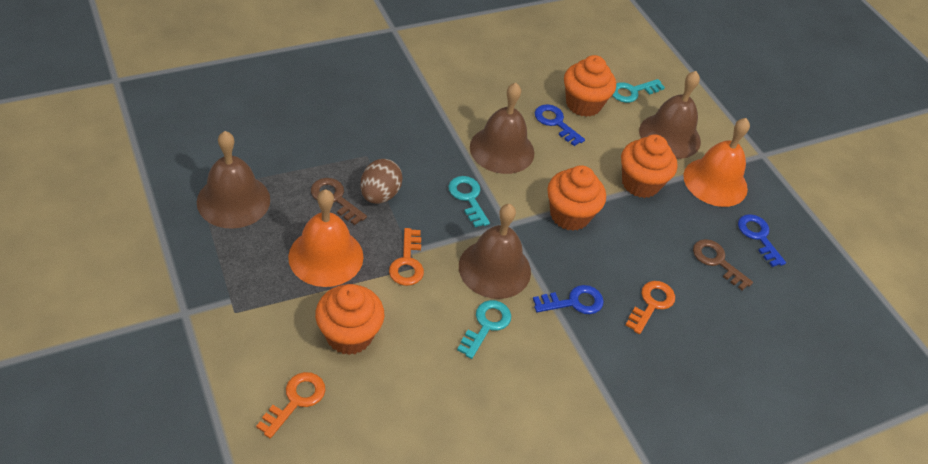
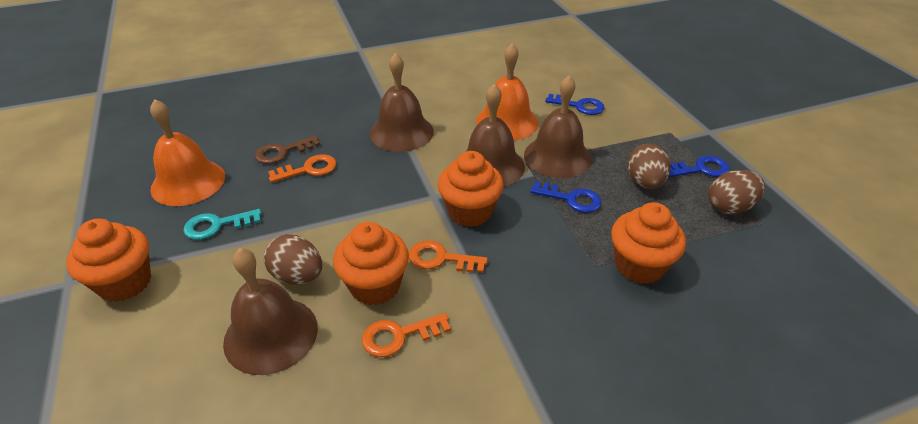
brown egg: [360,159,403,204] = 1 -> [263,234,322,285] [627,144,671,189] [709,170,765,214] = 3
brown key: [311,178,367,225] [693,239,753,291] = 2 -> [255,136,320,164] = 1
turquoise key: [448,176,490,227] [457,300,511,359] [612,79,665,103] = 3 -> [183,209,261,240] = 1

